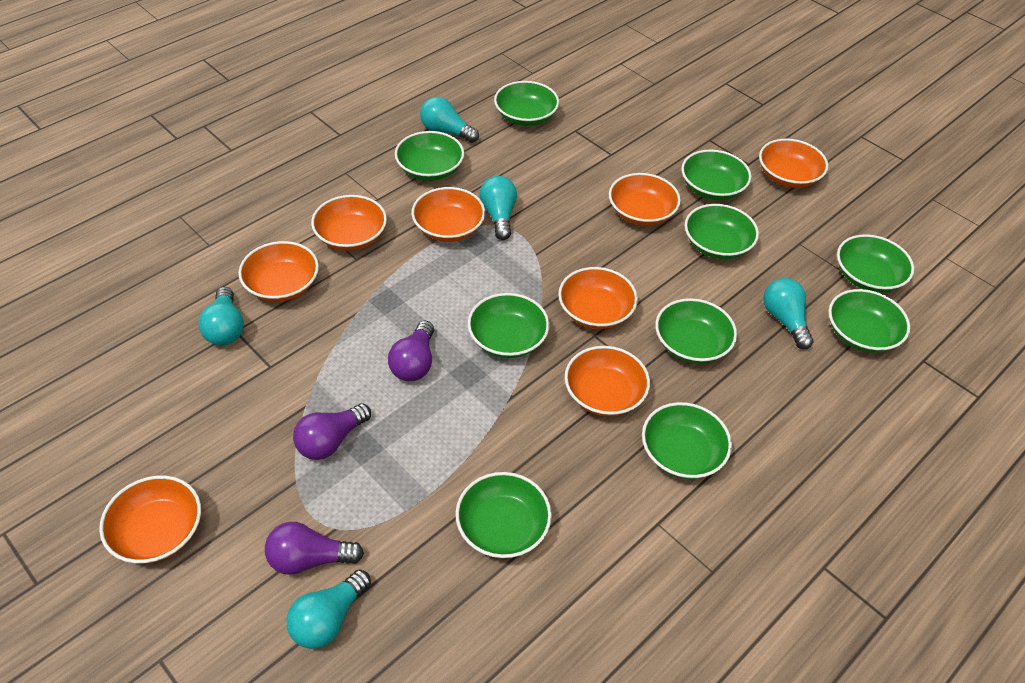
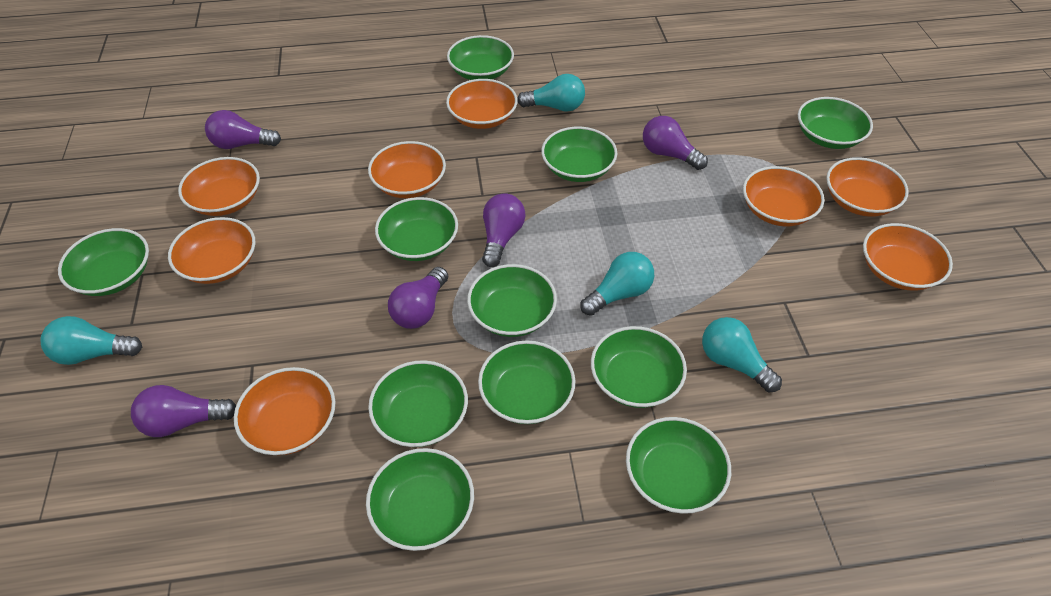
green bowl: [395,131,464,181] [455,472,552,558] [468,293,549,358] [494,81,559,126] [642,402,732,479] [655,298,737,364] [681,150,751,200] [685,204,759,259] [828,289,910,353] [837,234,914,293] = 10 -> [58,228,149,296] [366,448,474,551] [368,360,468,447] [375,197,458,261] [447,35,514,80] [467,264,557,337] [478,340,575,424] [541,127,617,182] [591,326,687,408] [626,417,731,514] [798,97,873,149] = 11
purple light bulb: [265,522,364,575] [293,403,371,460] [388,321,434,381] = 3 -> [131,385,236,437] [205,110,281,149] [388,267,448,329] [482,193,525,267] [643,116,708,170] = 5
turquoise light bulb: [199,287,244,345] [286,569,371,649] [420,97,479,143] [480,176,517,240] [763,278,814,349] = 5 -> [40,316,142,365] [518,74,585,112] [580,252,654,316] [702,317,782,392] = 4

